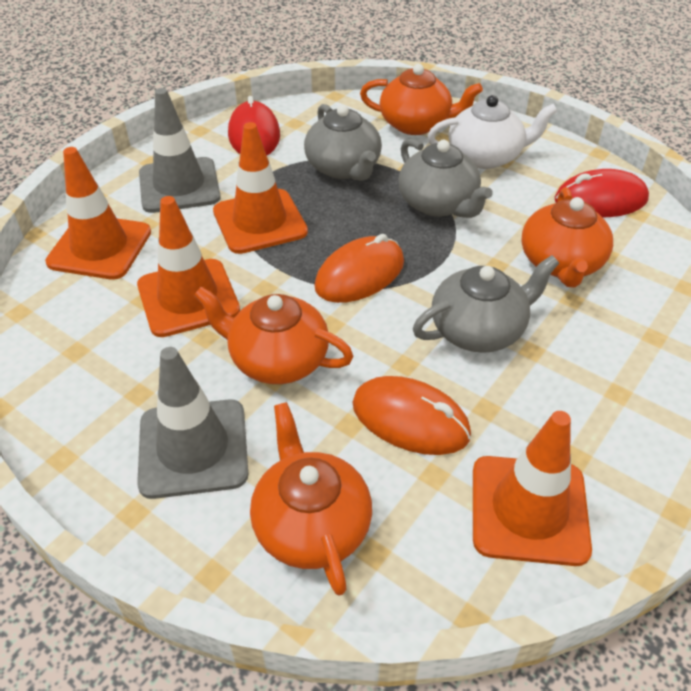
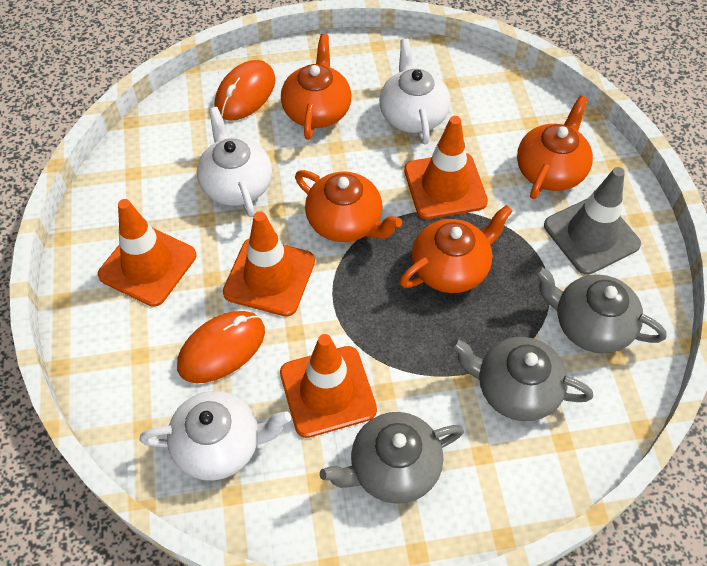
grey traffic cone: [137,347,248,499] [139,88,221,213] = 2 -> [544,167,641,275] = 1
red mouse: [228,96,280,155] [555,169,649,217] = 2 -> none = 0
white teapot: [428,95,557,169] = 1 -> [140,391,291,480] [197,107,272,217] [379,38,451,144] = 3

